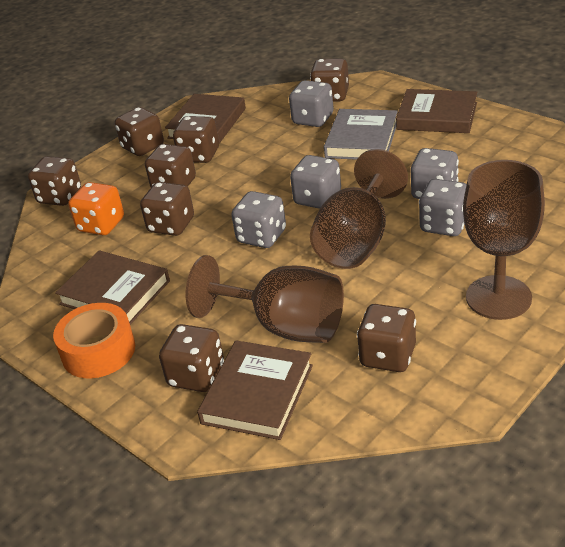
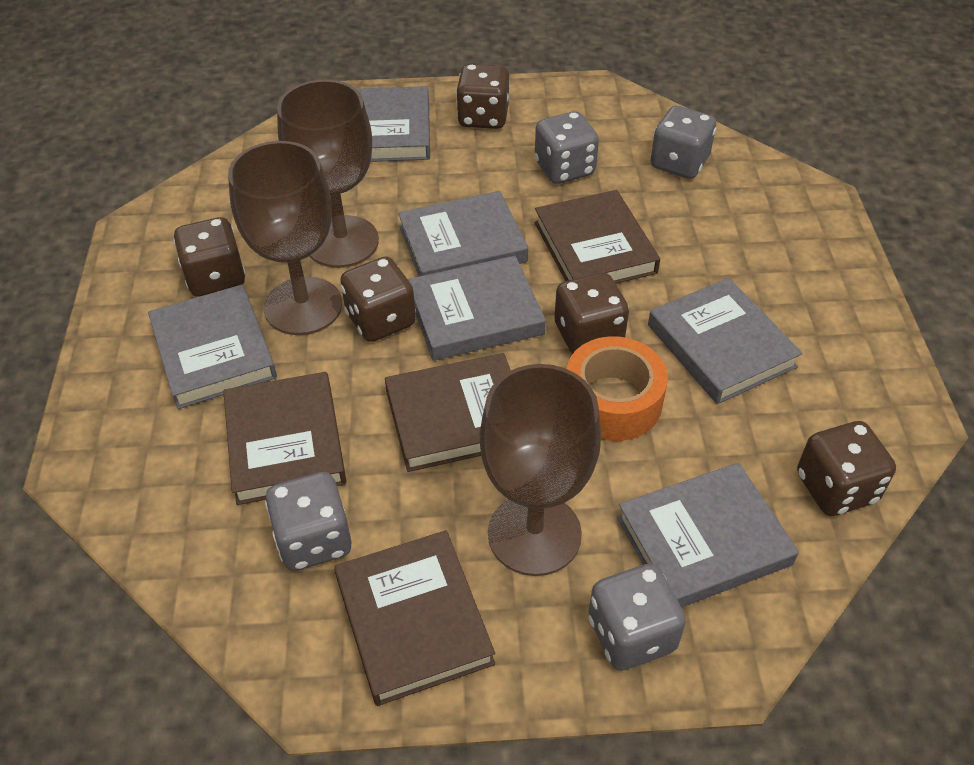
brown dice: [28,156,81,206] [115,107,164,156] [140,182,194,236] [145,144,196,187] [159,324,224,392] [173,116,219,163] [310,58,349,101] [357,304,416,372] = 8 -> [173,217,246,297] [340,257,416,342] [456,64,509,129] [554,273,629,354] [797,421,896,516] = 5
grey book: [324,109,398,160] = 1 -> [148,285,277,409] [357,86,430,162] [398,191,528,276] [408,256,546,361] [617,462,799,608] [648,278,803,404] = 6
grey dice: [231,191,286,248] [289,80,334,127] [290,155,341,209] [411,148,459,199] [419,179,467,236] = 5 -> [265,472,351,571] [535,111,599,184] [588,563,686,671] [650,106,716,179] = 4
orange dice: [68,182,124,235] = 1 -> none = 0

